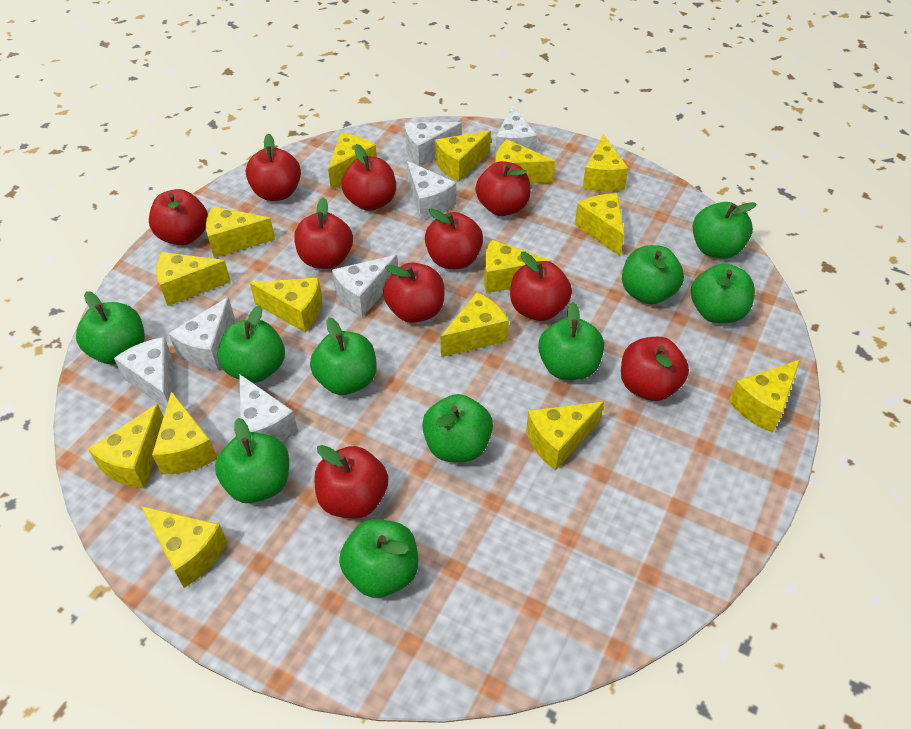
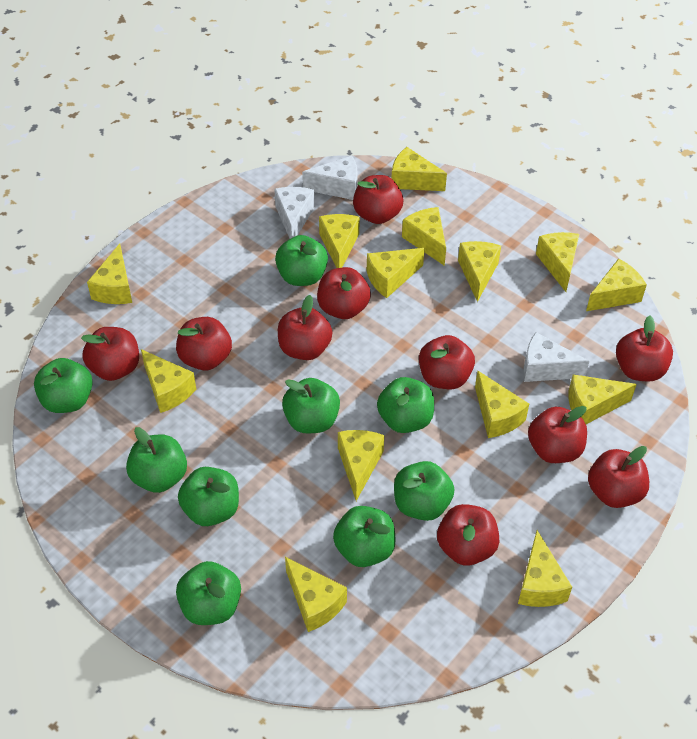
green apple: [76,291,145,365] [215,418,289,503] [218,305,285,383] [310,317,377,395] [339,519,418,598] [422,394,493,462] [538,302,604,380] [622,245,684,304] [691,263,755,323] [693,202,756,259] = 10 -> [34,358,93,413] [126,427,187,493] [176,561,241,625] [178,467,239,526] [275,235,328,286] [282,378,340,433] [333,506,396,567] [377,377,434,433] [394,461,455,521] = 9
white cheese: [114,337,173,409] [168,297,235,370] [239,374,298,442] [332,255,398,318] [405,122,462,167] [407,161,456,220] [495,105,537,158] = 7 -> [274,187,315,239] [302,156,358,200] [523,332,589,382] = 3
yellow cheese: [88,404,163,488] [141,506,227,588] [152,391,217,475] [156,252,231,306] [206,206,275,258] [250,277,322,333] [328,133,377,190] [435,131,491,182] [441,292,509,357] [484,240,552,293] [495,139,555,184] [526,402,604,470] [575,193,624,256] [583,134,629,191] [729,360,800,433] = 15 -> [87,243,132,304] [141,349,196,413] [285,557,347,632] [319,214,360,268] [338,430,385,501] [367,248,425,298] [391,147,447,191] [402,207,446,266] [458,241,501,302] [475,370,529,438] [518,530,572,607] [536,232,579,292] [568,374,637,424] [586,258,647,311] = 14

